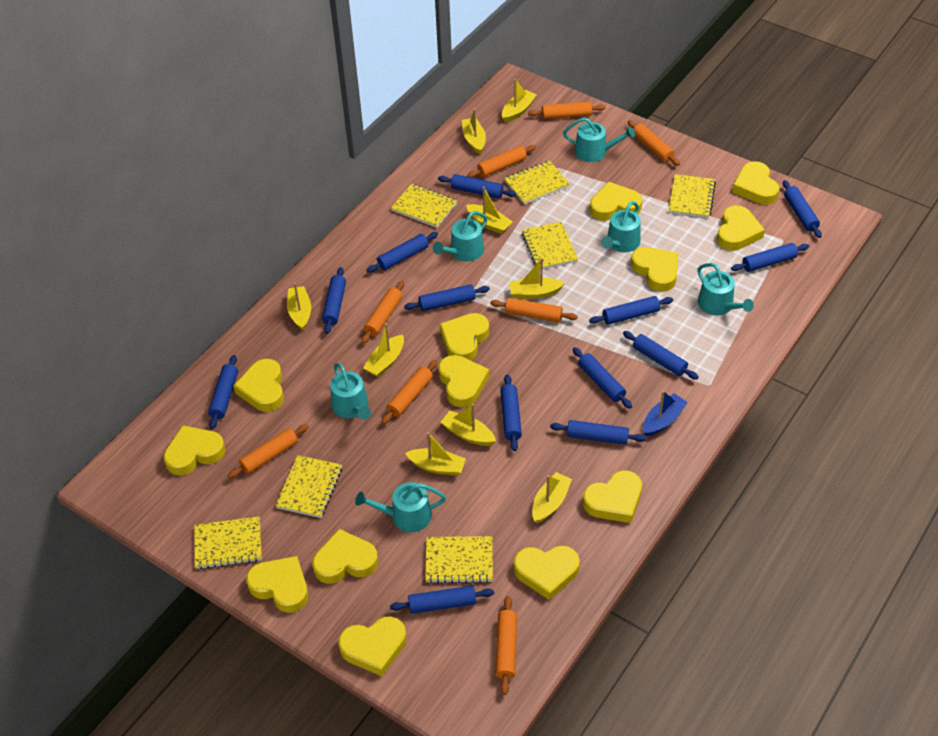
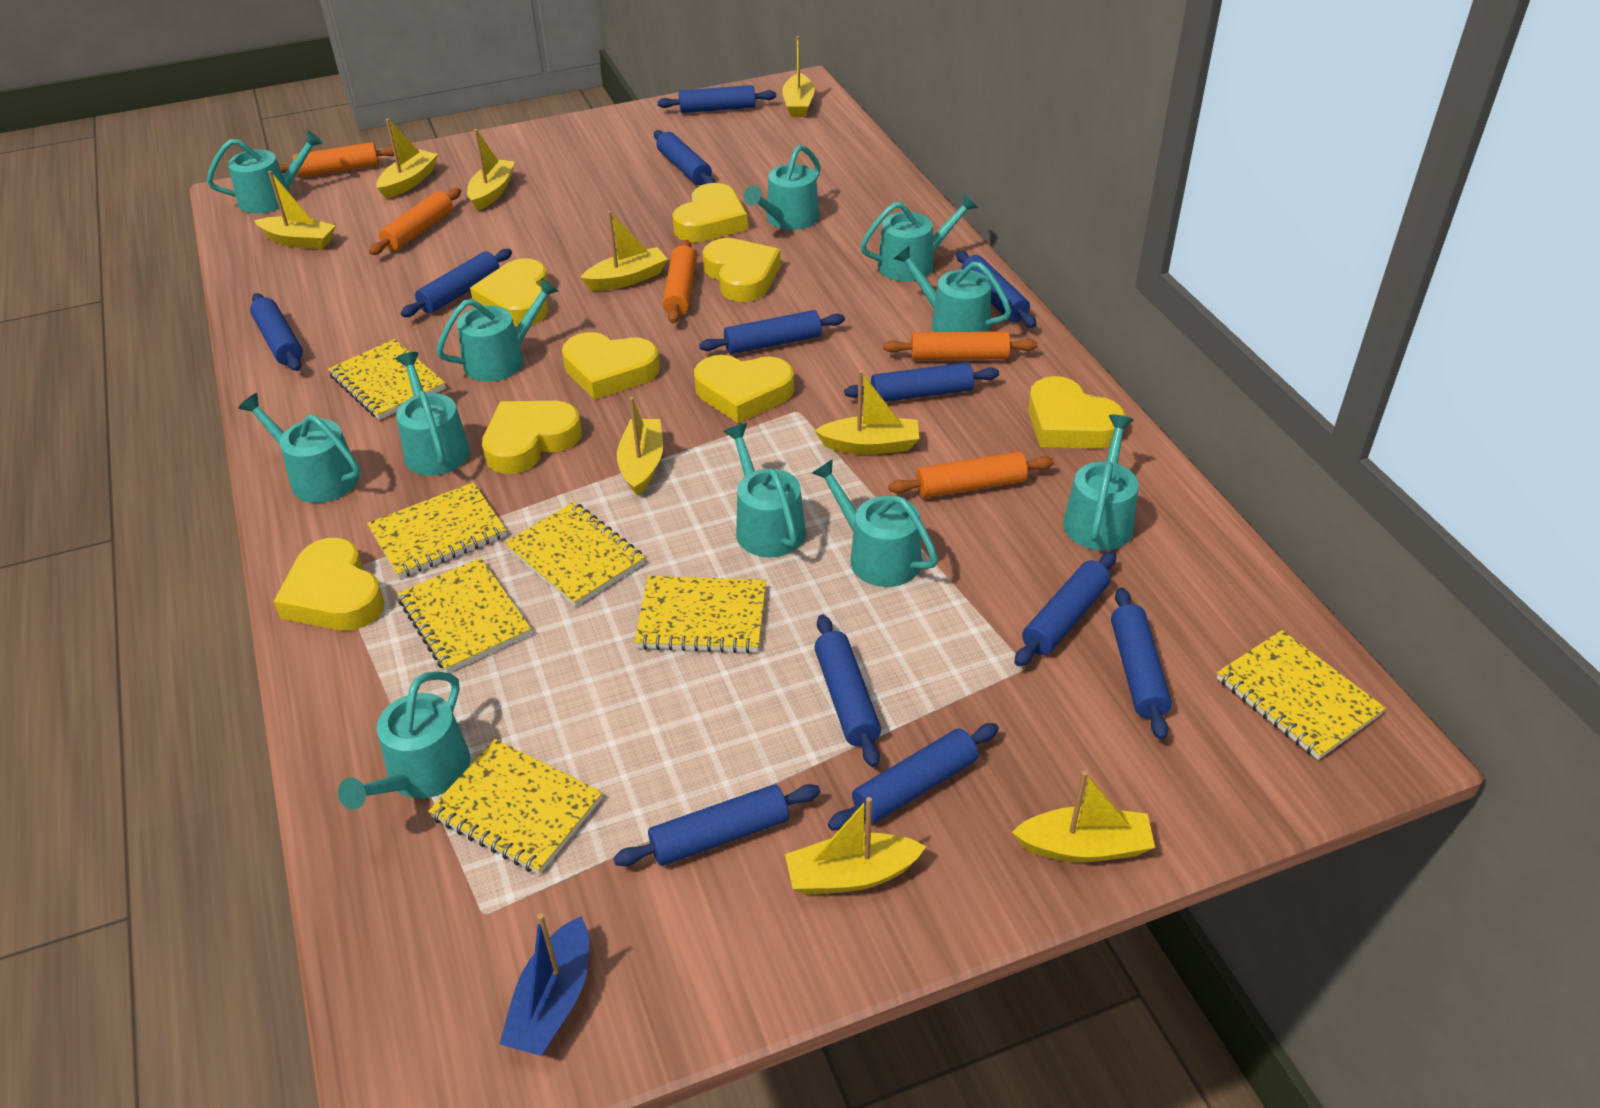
blue rolling pin: [208,355,238,429] [322,267,346,334] [367,232,438,273] [390,586,494,614] [404,284,490,311] [438,174,516,199] [500,375,522,451] [550,420,646,445] [573,347,632,409] [589,296,673,325] [623,331,699,380] [731,243,809,272] [783,180,822,238] = 13 -> [250,293,303,371] [401,249,512,317] [613,784,820,866] [654,130,715,185] [657,85,776,113] [699,310,845,354] [814,615,881,767] [828,723,999,830] [844,362,999,402] [956,251,1037,328] [1014,551,1116,666] [1111,587,1172,740] = 12
orange rolling pin: [228,424,309,479] [361,281,404,344] [382,360,437,424] [467,145,536,178] [490,298,578,322] [495,596,517,695] [528,101,606,119] [628,120,680,166] = 8 -> [279,142,394,178] [369,188,461,255] [663,240,696,323] [883,331,1038,360] [888,452,1054,498] = 5
turquoise watering can: [330,363,371,420] [355,482,446,532] [433,211,487,261] [563,117,635,162] [601,201,641,253] [698,263,754,315] = 6 -> [207,131,323,214] [238,393,360,503] [338,671,470,810] [396,352,470,476] [436,278,559,382] [724,423,806,557] [744,145,821,230] [812,459,938,587] [860,193,978,282] [893,245,1011,332] [1063,415,1139,550] = 11
yellow heart: [163,425,225,476] [233,359,284,412] [246,556,308,613] [312,529,378,584] [338,616,407,676] [439,355,489,407] [440,313,489,360] [514,546,580,600] [583,470,642,523] [590,181,642,221] [631,247,679,292] [717,205,765,251] [732,161,780,205] = 13 -> [273,538,385,630] [470,258,548,327] [482,401,582,474] [562,332,660,400] [672,183,748,242] [694,355,794,423] [703,238,781,302] [1028,376,1126,449] = 8

